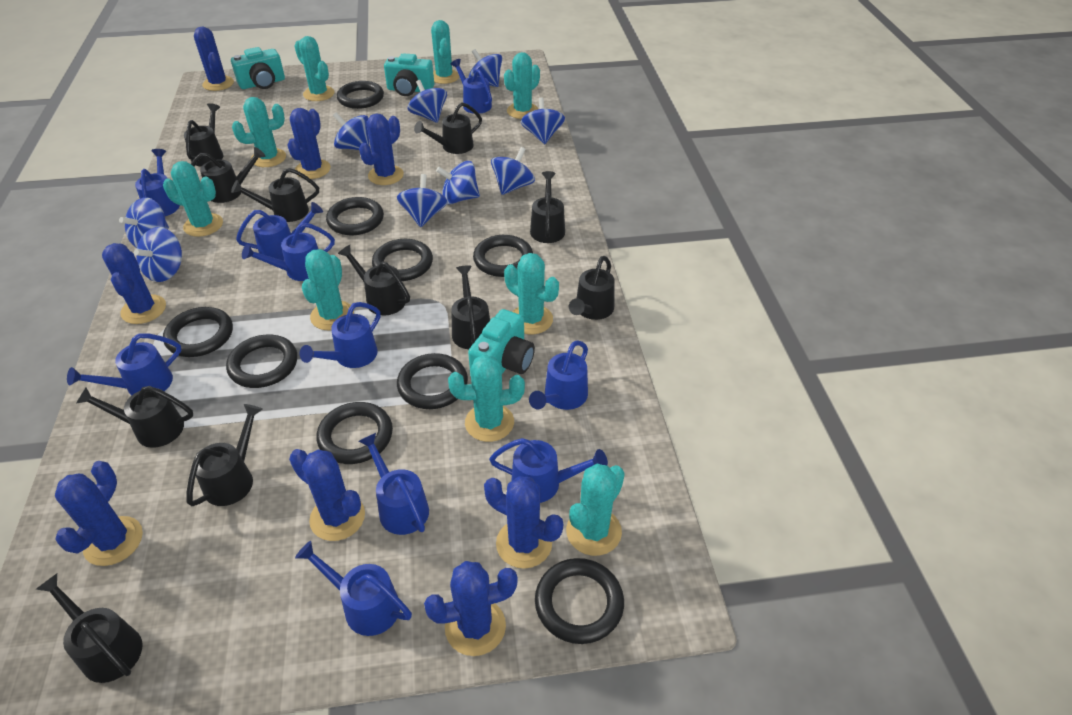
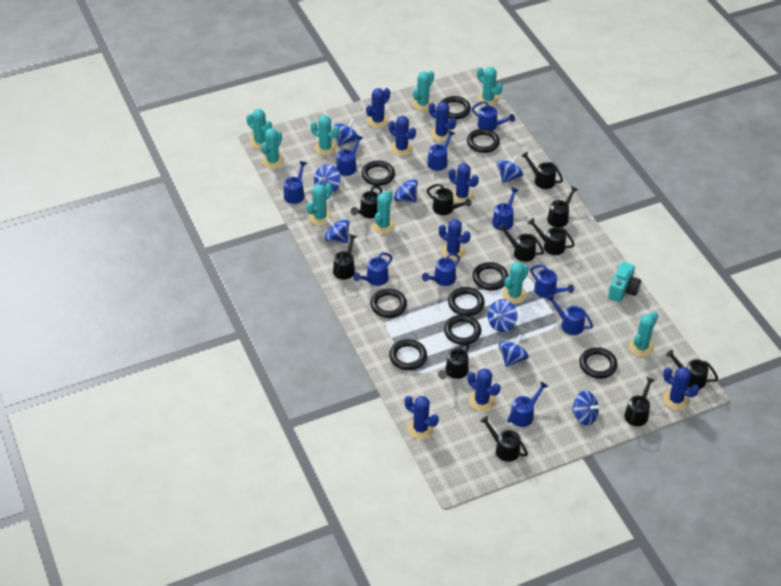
blue spinning top: [119,197,169,248] [134,227,182,282] [333,112,369,150] [397,174,448,227] [408,80,447,123] [436,161,480,204] [469,49,502,87] [491,147,535,195] [521,97,565,144] = 9 -> [314,164,341,194] [324,217,349,243] [334,119,357,146] [393,177,418,202] [488,299,518,332] [497,155,524,183] [498,334,529,367] [572,391,601,425] = 8
turquoise camera: [231,47,285,89] [384,53,434,96] [468,309,535,376] = 3 -> [608,262,641,302] = 1

